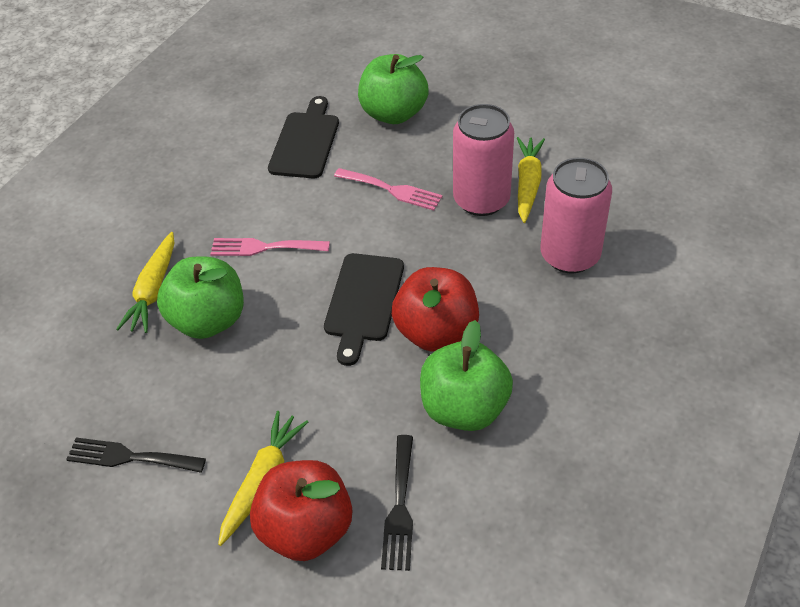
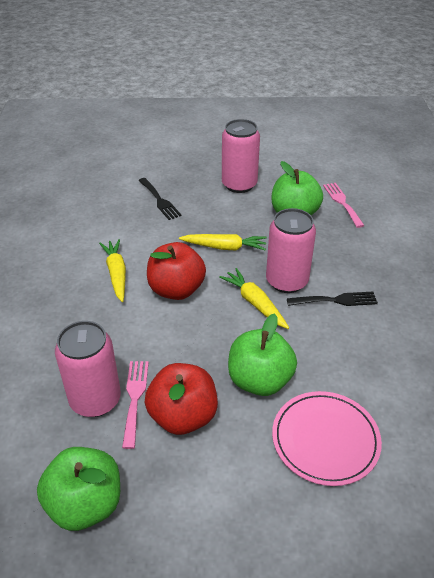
black cutting board: [268,96,339,178] [324,253,404,366] = 2 -> none = 0
pink can: [453,104,514,216] [540,158,612,273] = 2 -> [55,321,121,417] [222,119,260,193] [266,208,316,293] = 3
pink plate: none = 0 -> [272,391,382,486] = 1

